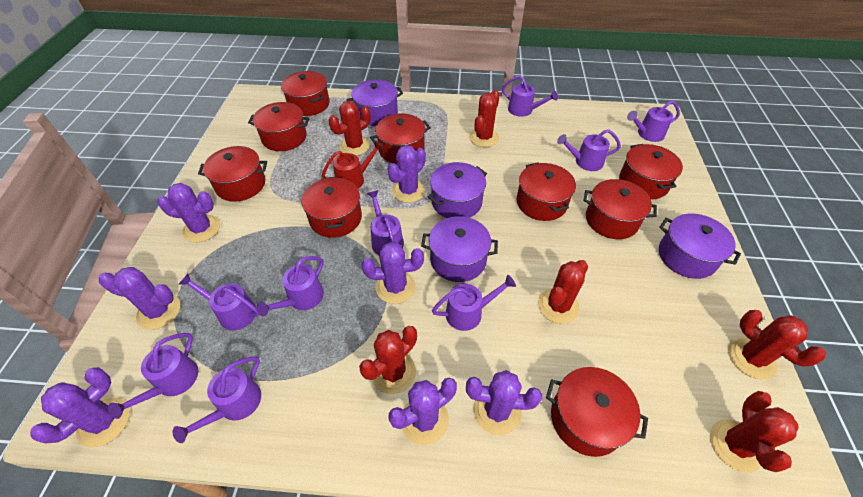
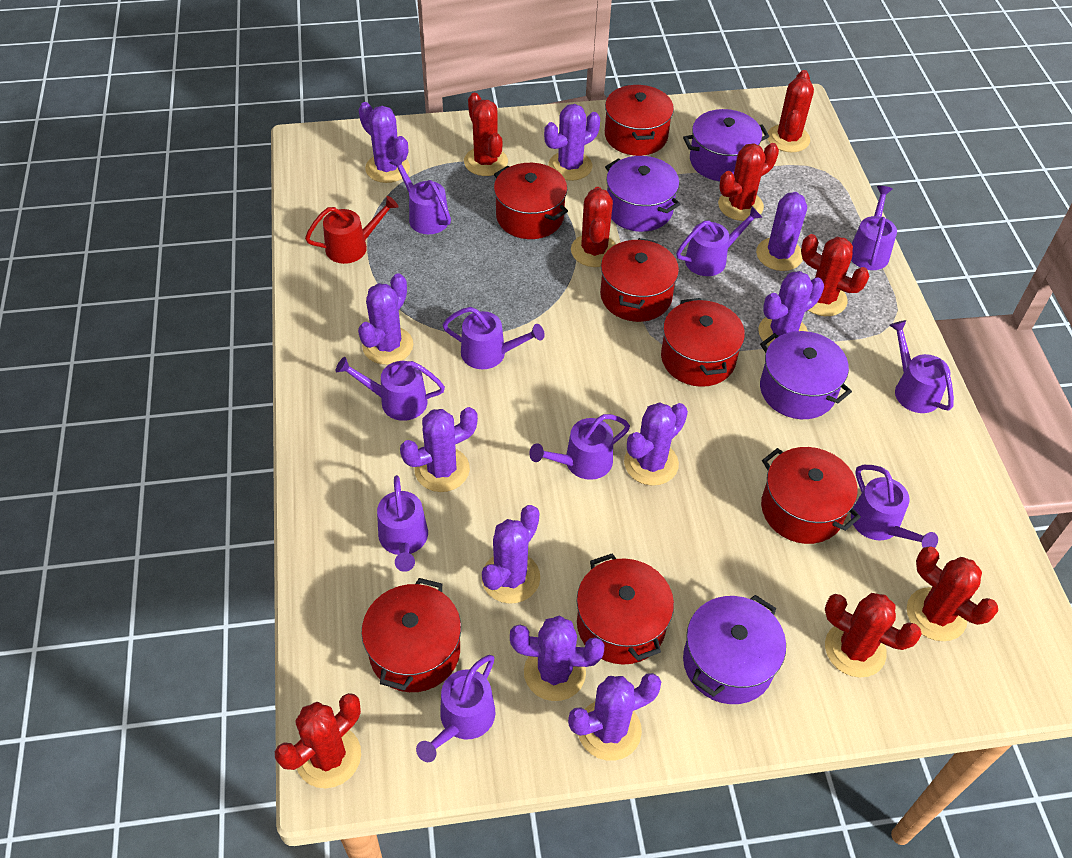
purple cactus: [30,367,130,448] [99,267,180,330] [157,183,220,242] [362,242,424,304] [387,145,426,203] [388,378,457,445] [466,370,542,435] = 7 -> [358,273,413,365] [359,102,410,183] [400,407,478,492] [481,505,540,604] [510,616,604,701] [544,104,600,181] [568,673,661,761] [624,402,688,486] [756,192,807,271] [758,271,824,346] = 10
purple watering can: [108,333,198,419] [172,356,261,443] [178,274,259,330] [257,256,324,316] [367,190,404,255] [432,275,516,331] [502,75,558,117] [557,129,621,171] [627,100,680,142] = 9 -> [336,357,445,421] [377,475,428,572] [390,155,451,234] [416,655,495,762] [442,307,545,369] [529,414,630,480] [676,207,762,276] [851,186,897,270] [851,465,938,548] [890,320,954,413] = 10
red cactus: [329,101,371,156] [359,326,417,394] [469,90,500,147] [538,260,588,324] [710,391,799,473] [729,310,826,379] = 6 -> [275,693,361,788] [464,93,508,176] [571,187,616,267] [718,143,779,221] [768,70,814,152] [801,234,869,316] [825,593,922,678] [907,547,998,641] = 8
red pot: [198,146,267,202] [248,102,310,151] [281,71,330,116] [302,177,362,238] [370,113,431,164] [517,162,576,221] [546,367,648,457] [583,179,657,239] [619,144,683,200] = 9 -> [361,578,461,692] [494,163,568,239] [576,553,674,665] [600,238,679,322] [605,85,674,156] [661,298,745,387] [761,447,861,544] = 7

